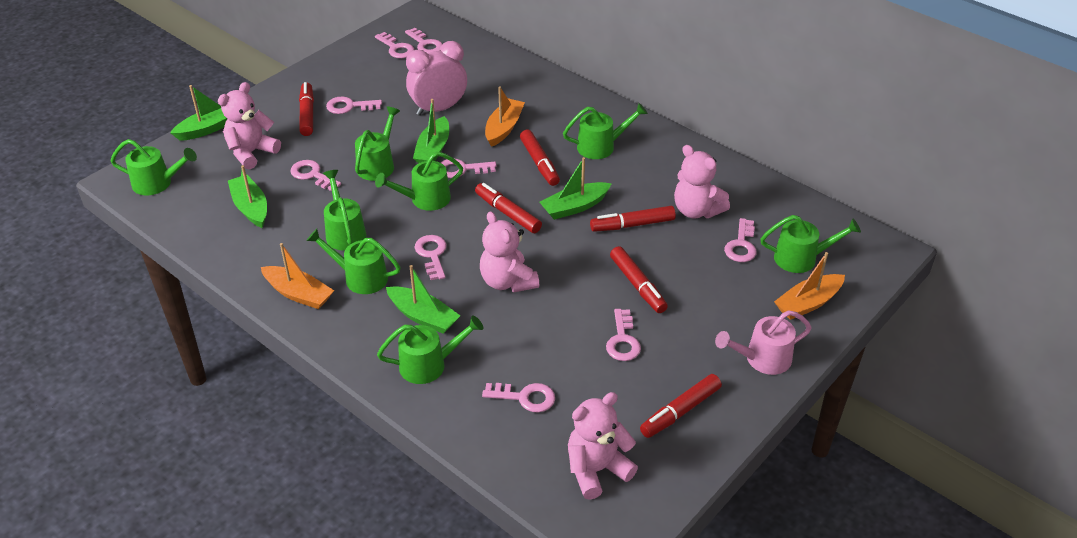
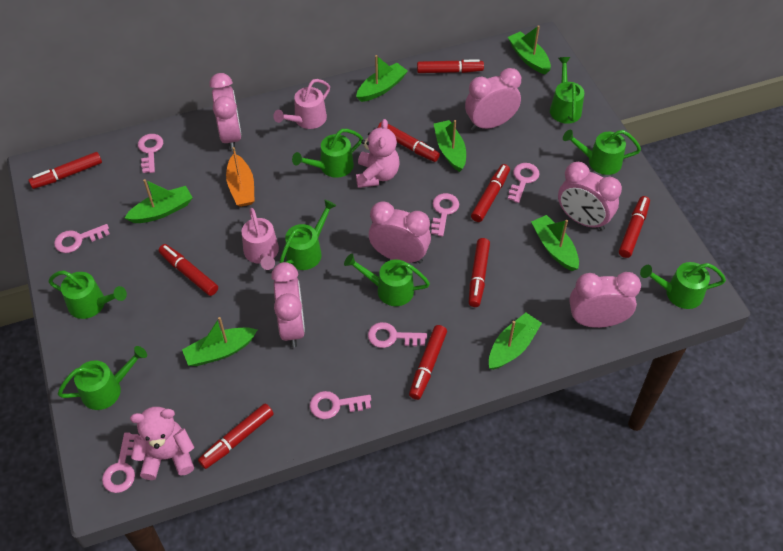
green boat: [170,85,227,141] [228,165,267,228] [386,265,460,334] [413,99,449,163] [539,157,612,220] = 5 -> [125,179,193,223] [182,317,257,366] [356,55,408,102] [434,120,466,172] [489,313,542,370] [508,25,551,74] [531,215,579,271] = 7
orange boat: [261,243,334,309] [485,87,525,147] [774,252,845,320] = 3 -> [226,147,254,207] = 1
pink clock: [406,41,467,116] = 1 -> [209,73,242,151] [271,262,305,347] [369,201,431,264] [465,68,521,131] [558,162,622,231] [569,272,641,328] = 6
pink key: [290,160,341,191] [326,96,382,114] [375,32,414,58] [405,28,442,53] [415,235,447,280] [440,159,496,178] [482,383,555,413] [606,309,641,361] [724,218,757,262] = 9 -> [54,224,110,253] [102,432,138,493] [138,134,163,173] [310,391,371,419] [368,322,427,348] [431,193,459,237] [508,163,540,203] = 7
pink teddy bear: [218,82,281,170] [480,211,539,293] [568,392,638,500] [674,145,730,218] = 4 -> [130,407,194,480] [356,119,400,188] = 2
pink watering can: [715,310,812,375] = 1 -> [241,208,279,270] [273,79,330,129] = 2
red marker: [299,82,314,136] [475,183,542,233] [520,130,560,186] [590,206,676,232] [610,246,668,313] [640,374,722,438] = 6 -> [28,152,102,189] [159,244,218,296] [198,404,274,469] [378,123,440,162] [409,325,447,400] [417,59,484,73] [469,238,490,307] [471,164,510,222] [619,196,650,258] = 9

